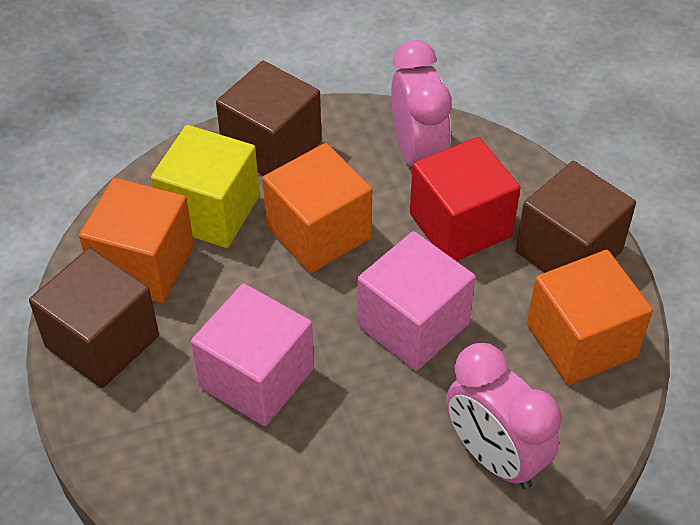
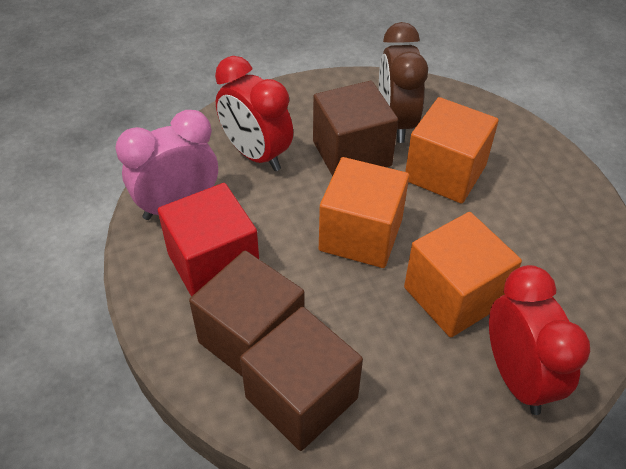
brown clock: none = 0 -> [379,22,428,143] = 1
pink clock: [391,40,452,167] [446,343,561,489] = 2 -> [116,110,218,220] = 1
pink cube: [191,283,314,426] [357,231,476,371] = 2 -> none = 0
red clock: none = 0 -> [215,56,293,171] [489,265,590,415] = 2
yellow cube: [151,125,260,248] = 1 -> none = 0

